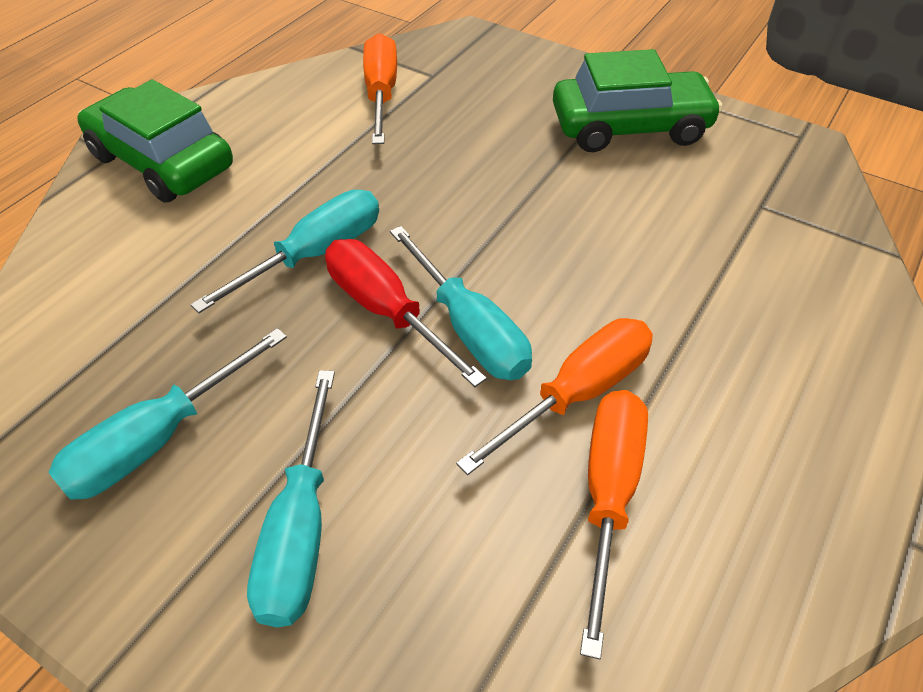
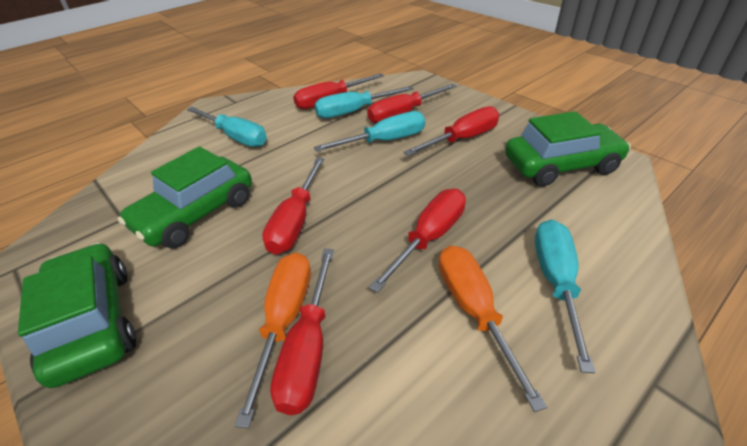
green car: [77,79,233,203] [553,49,723,152] = 2 -> [18,243,136,388] [118,147,252,248] [505,111,631,186] = 3
orange screwdriver: [363,33,397,144] [456,318,653,475] [580,390,648,659] = 3 -> [235,252,311,428] [439,245,547,412] = 2
red screwdriver: [325,239,487,387] = 1 -> [262,157,324,255] [270,249,334,415] [293,73,384,109] [367,84,456,124] [369,189,466,293] [403,106,499,156] = 6

